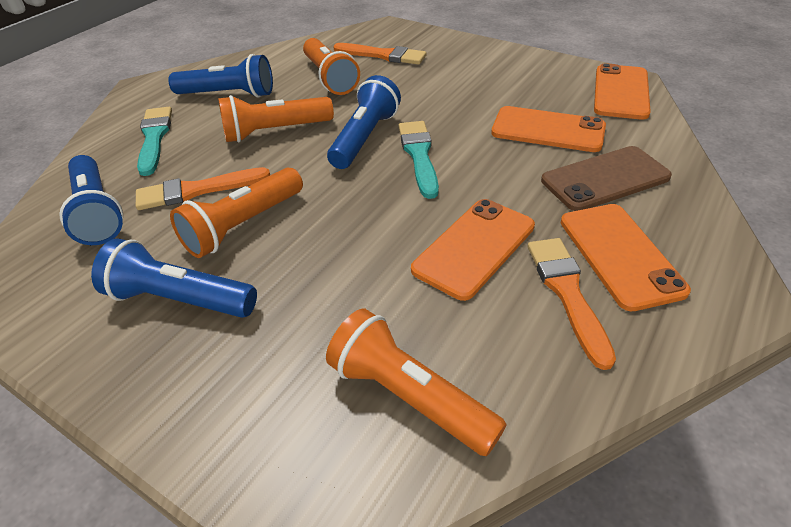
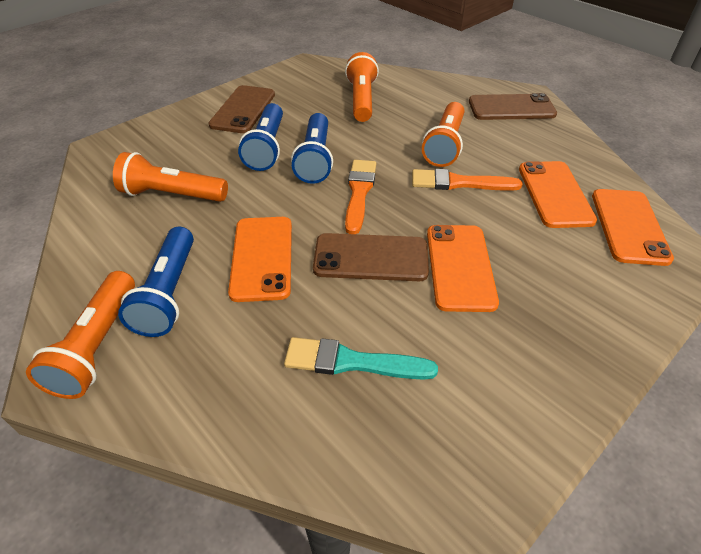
blue flashlight: [59,155,123,245] [91,238,257,318] [168,54,273,98] [327,75,401,169] = 4 -> [118,227,194,337] [238,103,283,171] [291,113,333,184] = 3
brown phone: [541,146,672,211] = 1 -> [209,85,275,133] [313,233,429,281] [469,93,557,120] = 3
orange brush: [136,167,270,210] [333,43,427,65] [528,238,616,370] = 3 -> [345,160,376,234] [412,169,523,191] = 2
turquoise brush: [137,107,172,176] [398,121,439,199] = 2 -> [284,337,438,380] = 1

